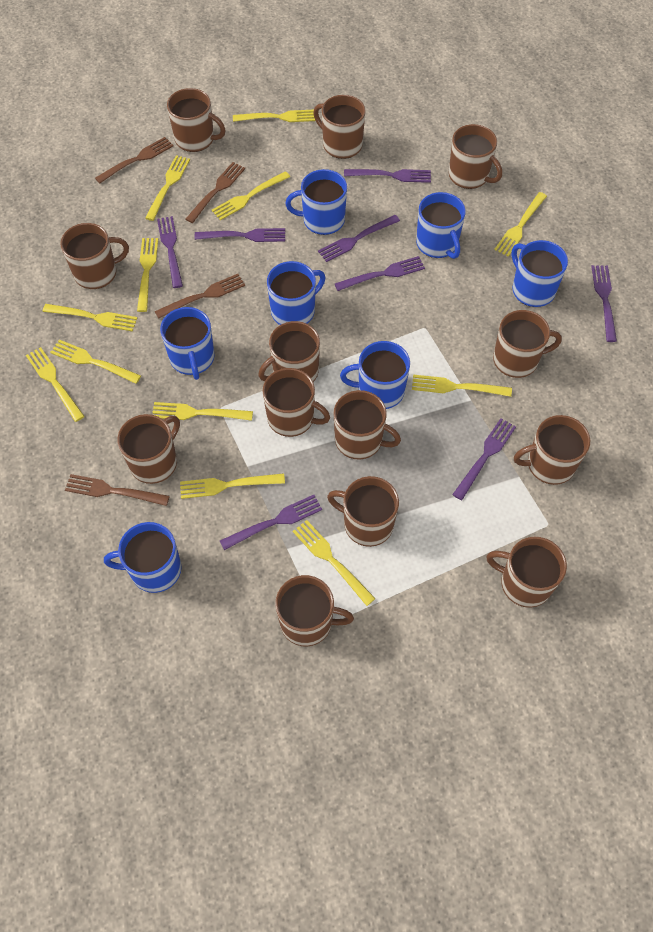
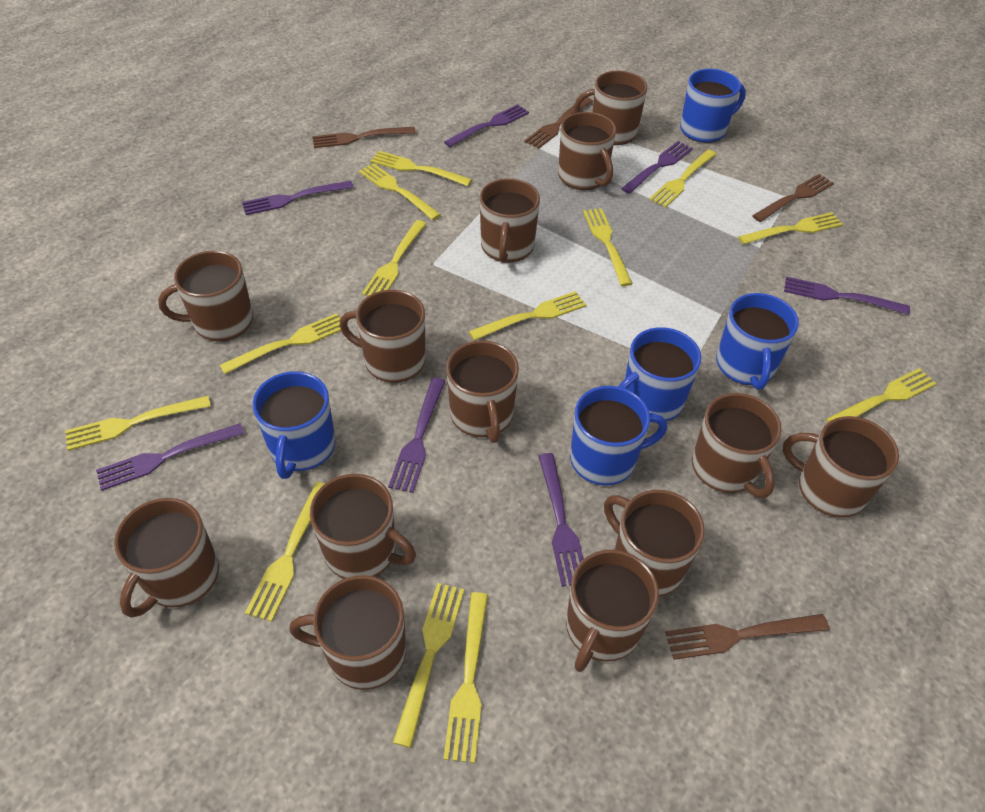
blue mug: [104,522,182,593] [160,307,215,380] [267,261,326,325] [285,169,347,235] [340,341,410,409] [416,192,466,259] [511,240,568,307] = 7 -> [252,371,335,479] [570,386,667,486] [618,327,701,421] [680,69,746,143] [716,293,799,390] = 5
purple fork: [157,216,183,288] [195,228,285,242] [220,495,322,550] [318,215,400,262] [335,256,425,291] [344,169,431,183] [452,418,516,500] [591,265,617,342] = 8 -> [96,423,244,491] [242,181,354,215] [388,377,445,493] [444,104,529,147] [539,453,583,587] [621,141,693,194] [784,277,910,315] = 7
yellow fork: [26,347,85,422] [43,304,137,332] [50,340,141,384] [137,238,158,312] [145,155,190,221] [152,402,253,421] [180,473,285,499] [212,171,290,220] [233,110,315,122] [293,520,376,606] [412,375,512,397] [494,192,547,257] = 12 -> [65,396,211,451] [220,313,341,374] [245,482,325,622] [359,163,441,220] [362,220,427,296] [370,151,472,186] [393,583,464,748] [443,592,488,763] [469,291,586,341] [583,208,633,286] [649,150,717,208] [738,212,843,245] [826,368,937,422] = 13

